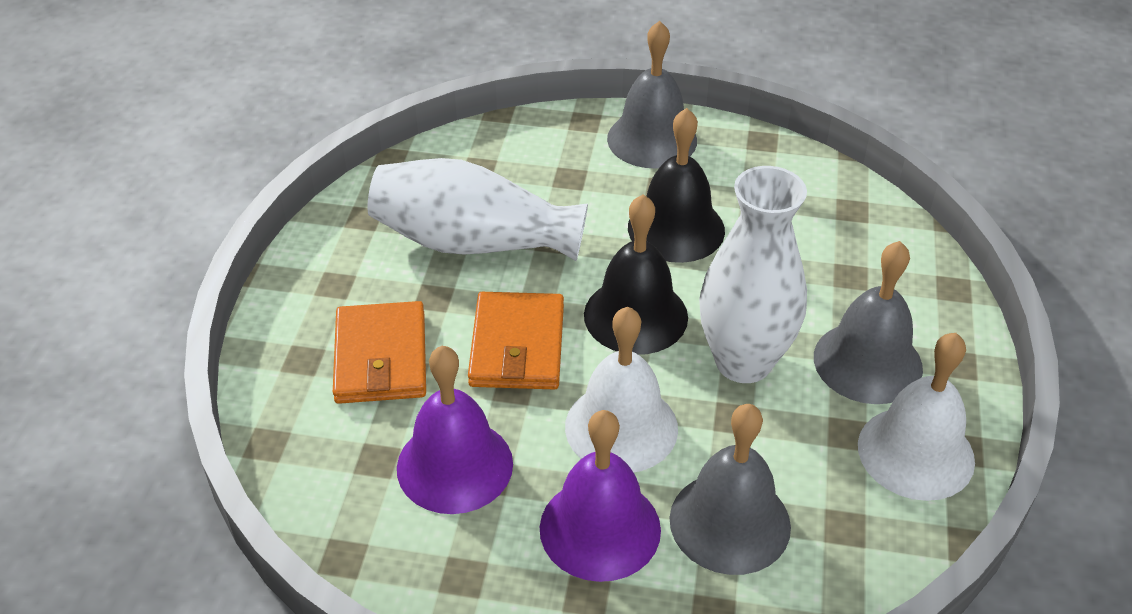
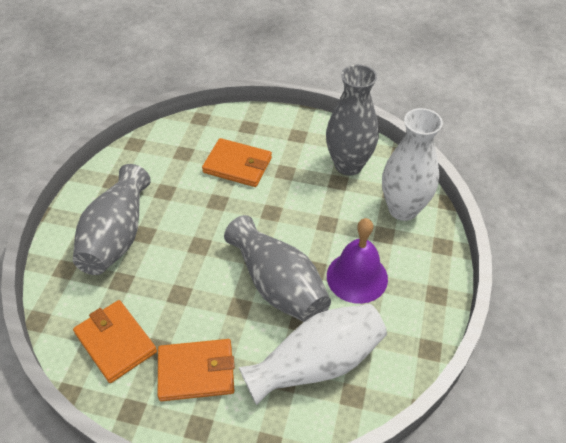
black bell: [584,194,688,355] [628,108,725,263] = 2 -> none = 0
grey bell: [607,21,697,168] [669,404,791,575] [814,241,923,404] = 3 -> none = 0
grey vase: none = 0 -> [73,164,151,275] [224,215,331,322] [326,64,379,176] = 3
orange wallet: [333,301,426,404] [468,292,564,390] = 2 -> [73,300,157,383] [158,339,235,401] [202,138,272,187] = 3
purple bell: [397,346,513,514] [540,410,661,582] = 2 -> [327,218,388,304] = 1
white bell: [565,307,678,472] [858,333,975,501] = 2 -> none = 0

